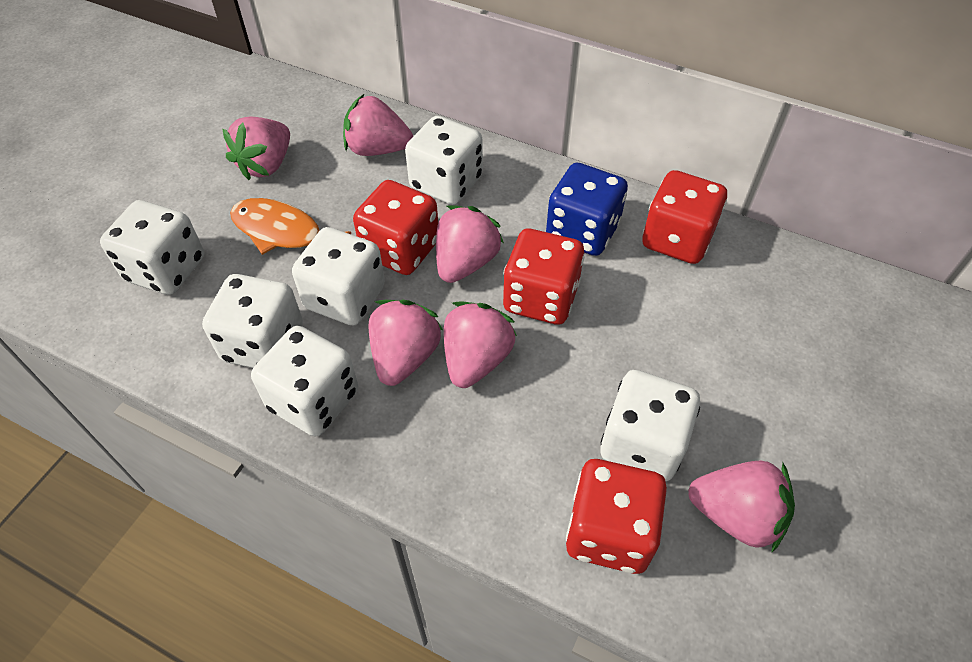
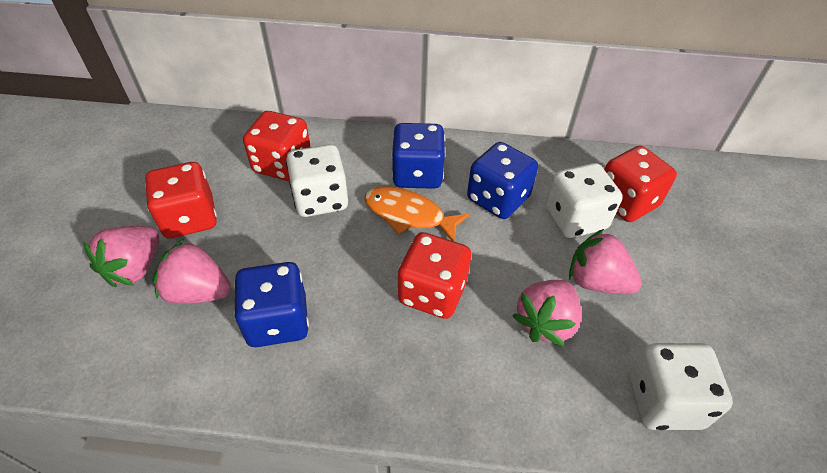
blue dice: [546,163,628,256] = 1 -> [234,262,309,347] [391,123,445,189] [467,142,538,219] = 3
pink strawberry: [222,117,290,180] [343,93,413,156] [368,299,443,386] [436,205,504,283] [444,302,517,388] [688,461,795,552] = 6 -> [83,226,159,287] [152,239,231,304] [512,280,581,347] [569,229,642,294] = 4
white dice: [100,200,204,295] [202,274,303,368] [251,326,358,437] [292,227,385,325] [405,116,483,205] [600,370,700,481] = 6 -> [286,144,348,217] [545,163,623,238] [629,343,733,430] = 3

